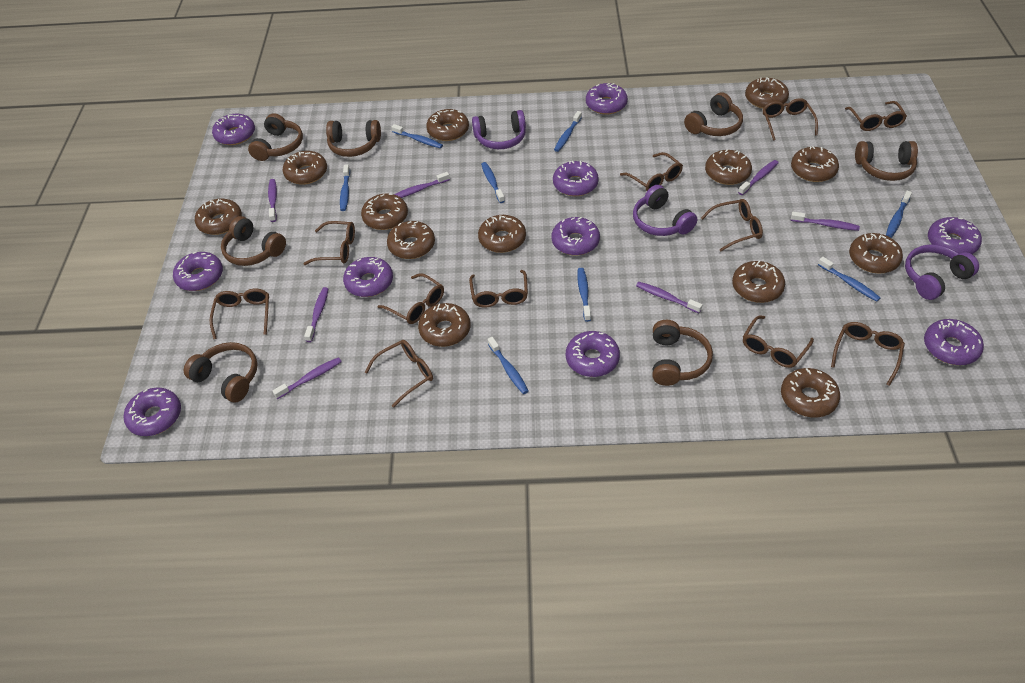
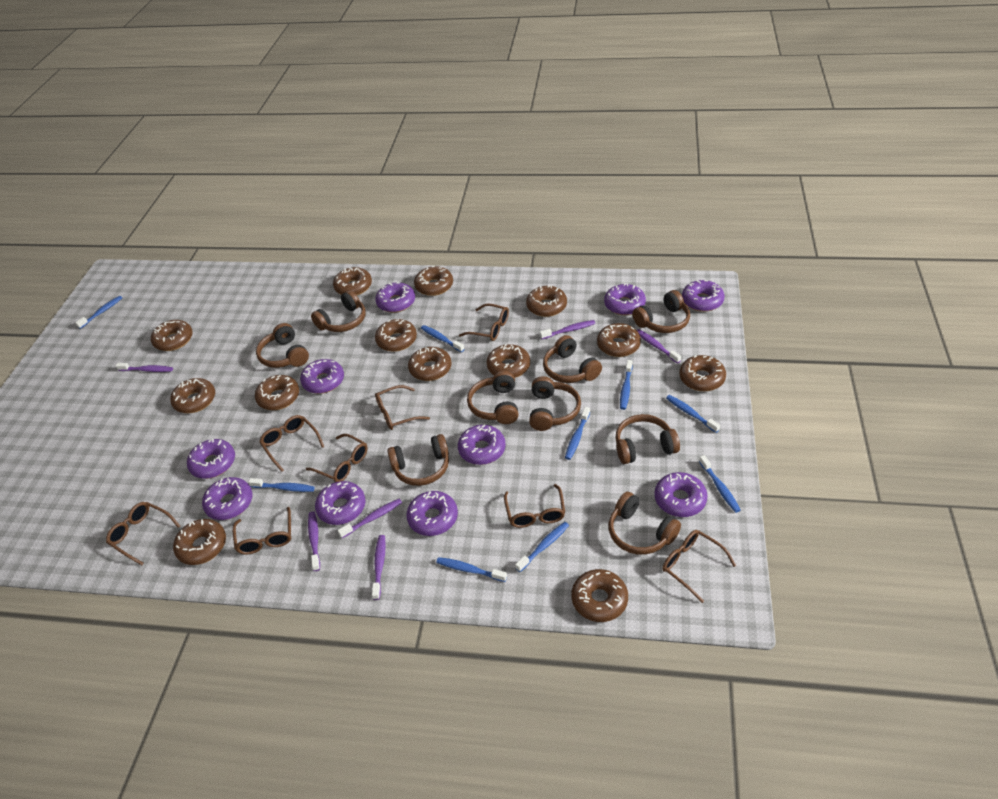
blue toothbrush: [340,164,350,211] [391,124,443,148] [481,162,505,203] [488,337,529,394] [554,111,582,152] [577,268,591,322] [818,257,881,302] [886,191,912,238] = 8 -> [75,296,122,329] [248,478,315,492] [421,325,464,352] [436,557,507,582] [515,522,569,572] [565,407,590,460] [620,360,632,410] [666,395,720,433] [699,455,741,513] = 9
brown glasses: [210,289,269,339] [303,221,355,265] [365,340,433,408] [377,273,444,324] [469,270,528,308] [620,152,683,191] [701,199,763,251] [743,316,814,368] [763,98,818,141] [831,322,905,386] [845,101,907,131] = 11 -> [106,502,180,565] [233,507,291,554] [259,415,324,472] [306,434,368,482] [375,385,430,430] [459,303,509,341] [504,484,565,528] [662,530,736,603] = 8
brown headphones: [184,342,257,402] [221,216,286,266] [248,113,303,161] [326,120,381,157] [652,320,713,386] [684,92,743,136] [855,141,918,181] = 7 -> [256,323,309,368] [311,290,366,332] [387,434,449,486] [467,371,519,424] [529,376,581,431] [543,335,602,383] [609,492,681,555] [615,414,680,464] [632,290,690,333] = 9
purple headphones: [472,110,526,149] [633,185,697,236] [905,244,979,300] = 3 -> none = 0
purple toothbrush: [268,179,277,222] [272,357,342,399] [304,287,328,342] [394,172,450,198] [636,282,702,313] [738,160,779,195] [791,212,860,231] = 7 -> [116,363,173,372] [308,511,320,571] [338,499,402,538] [372,535,386,600] [540,320,595,339] [637,329,681,363] = 6

